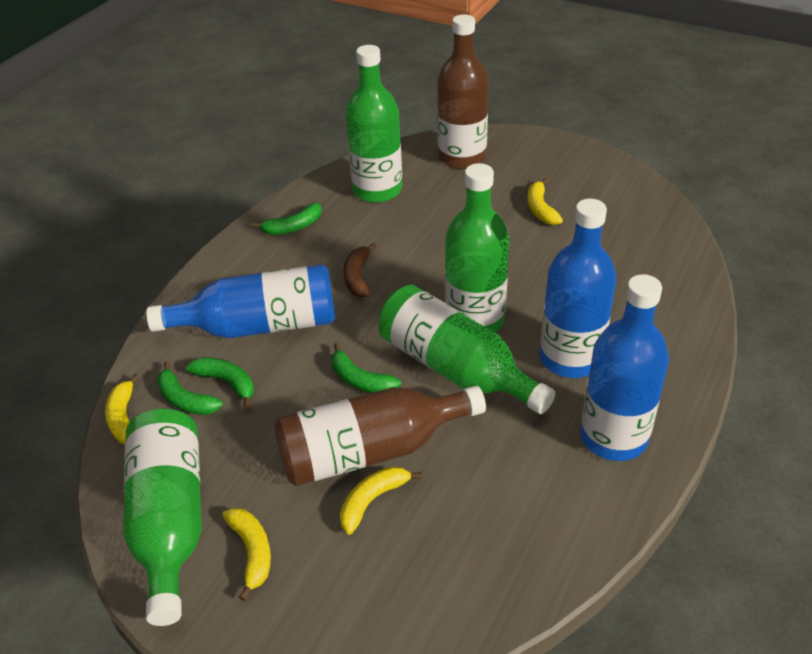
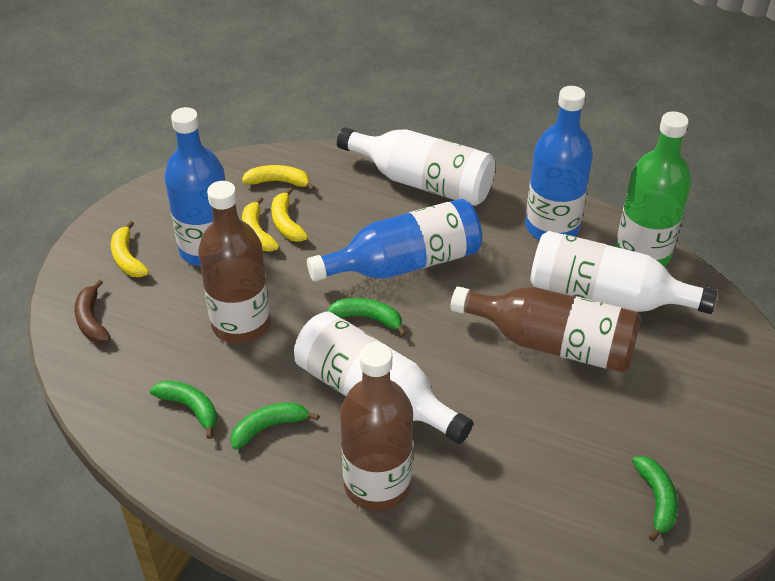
brown bottle: [274,386,486,486] [437,14,489,169] = 2 -> [198,181,271,344] [340,342,413,511] [450,286,641,372] = 3
green bottle: [123,408,202,626] [346,45,402,203] [379,285,555,414] [445,163,510,333] = 4 -> [615,111,691,266] = 1
white bottle: none = 0 -> [294,311,473,444] [337,127,495,206] [530,231,718,314] = 3

